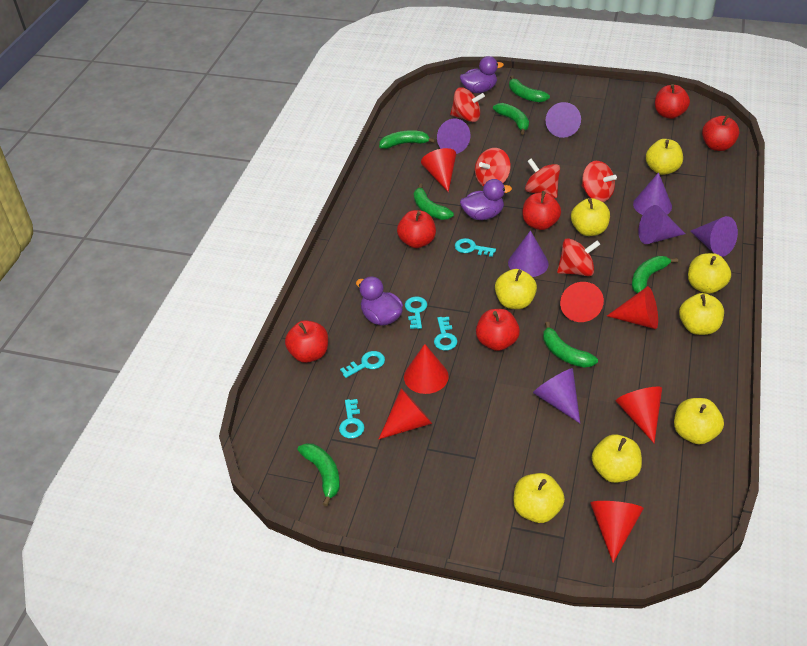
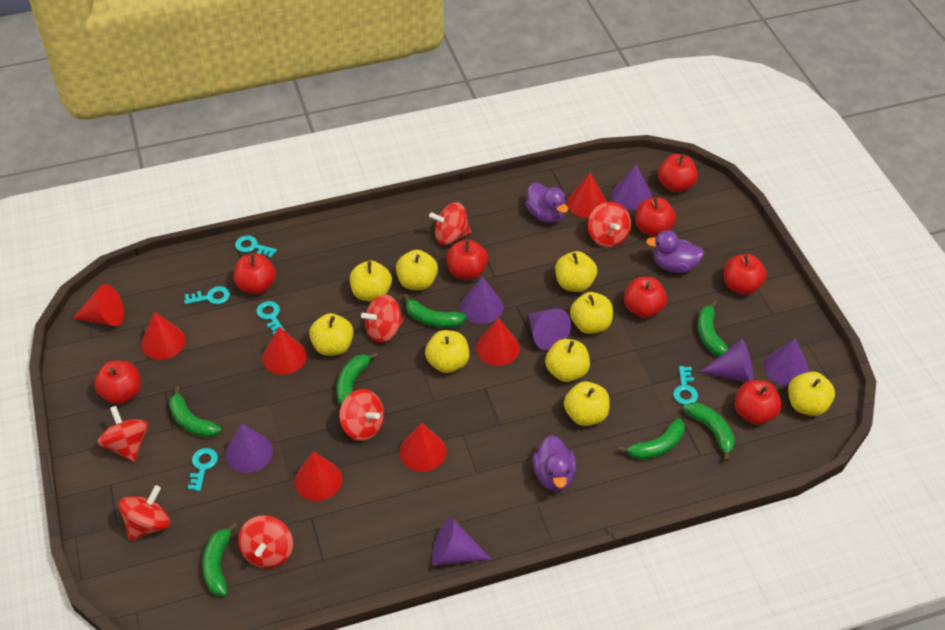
red apple: [285,320,328,363] [397,210,436,248] [476,309,520,351] [522,191,561,230] [655,84,690,119] [702,115,740,151] = 6 -> [94,361,141,404] [234,253,276,294] [446,239,488,280] [624,277,667,318] [635,197,676,237] [658,154,698,192] [724,254,767,295] [735,380,782,425] = 8
red spinning top: [450,87,485,122] [475,148,511,187] [525,158,560,198] [557,238,600,276] [582,161,617,202] = 5 -> [98,406,148,462] [119,485,170,541] [238,516,293,568] [339,389,384,441] [361,294,404,343] [429,202,471,245] [588,202,631,247] = 7
yellow apple: [495,269,537,309] [513,473,565,523] [571,198,610,236] [592,435,642,483] [646,139,683,175] [674,398,724,445] [679,293,724,335] [688,253,731,294] = 8 -> [309,313,354,356] [350,261,392,301] [396,250,438,290] [425,330,469,373] [545,339,590,382] [555,251,597,292] [564,381,610,426] [570,292,613,334] [788,372,835,416] = 9

